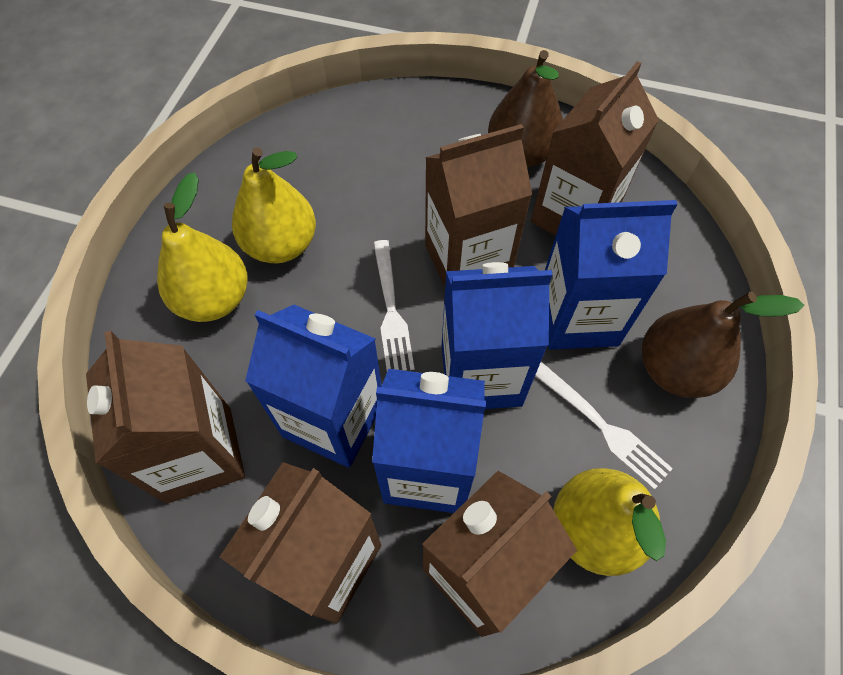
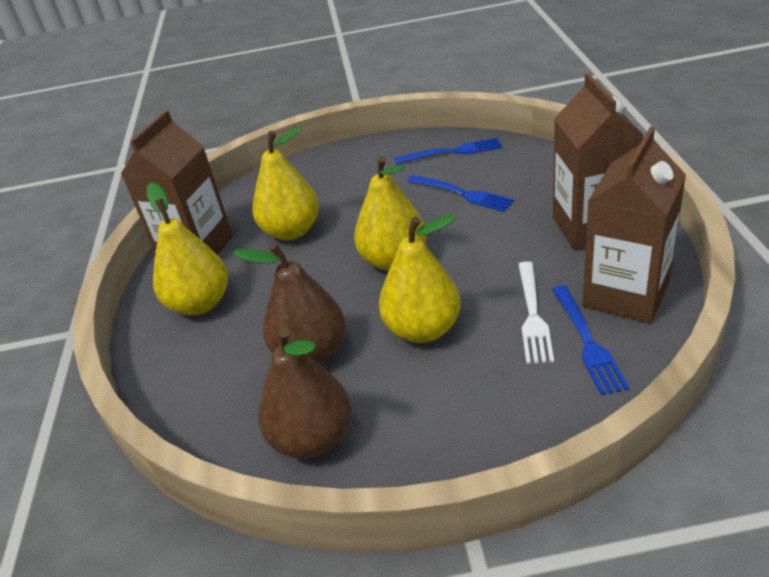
blue carton: [245,305,382,468] [372,369,486,513] [442,262,552,409] [545,200,678,350] = 4 -> none = 0
blue fork: none = 0 -> [394,138,502,164] [407,175,514,212] [552,285,630,396] = 3
brown carton: [86,331,245,504] [220,462,381,624] [422,471,577,637] [425,124,532,287] [531,61,659,236] = 5 -> [121,110,233,255] [553,74,644,250] [583,126,686,323] = 3
white fork: [373,240,415,371] [535,362,673,490] = 2 -> [518,261,554,364] = 1
yellow pear: [157,172,248,322] [232,147,316,263] [553,468,666,576] = 3 -> [147,182,228,315] [252,126,319,240] [354,156,427,271] [379,215,461,343] = 4

